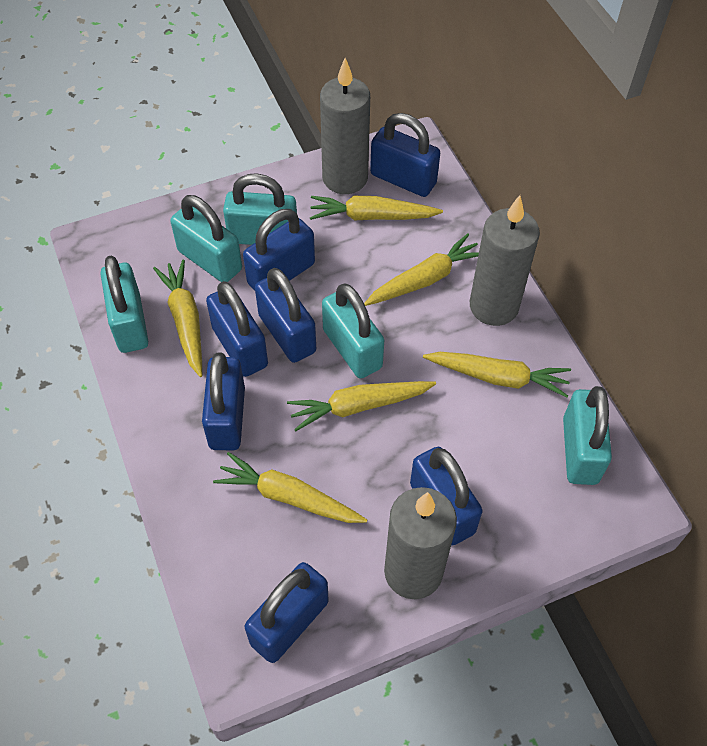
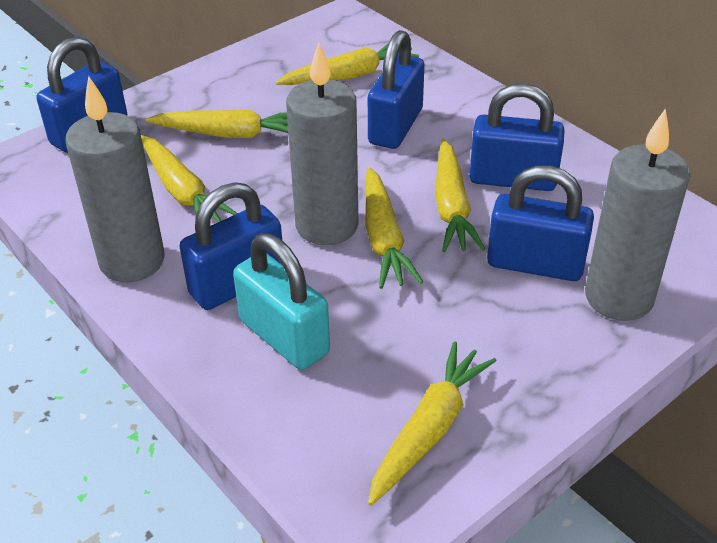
blue padlock: [202,352,245,450] [206,281,268,377] [243,209,315,290] [245,562,329,663] [255,268,316,363] [370,113,440,197] [410,447,483,546] = 7 -> [36,37,127,153] [179,182,282,310] [368,30,425,149] [469,83,565,191] [487,166,594,281] = 5
turquoise padlock: [101,256,148,353] [170,195,242,282] [223,173,297,245] [322,283,384,378] [563,386,612,485] = 5 -> [233,233,330,370] = 1

